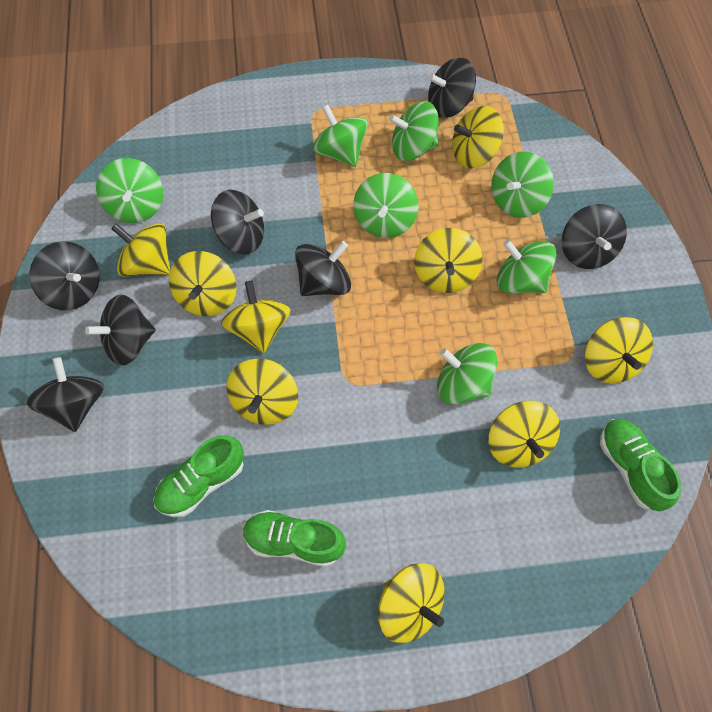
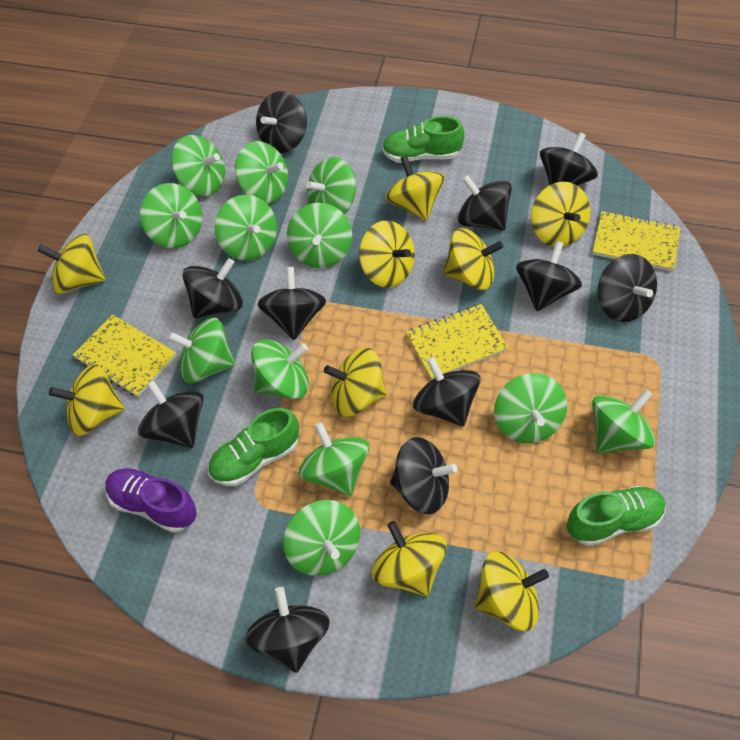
black spinning top: [27,357,104,432] [30,241,100,310] [85,295,156,366] [211,190,264,254] [295,241,351,296] [428,58,476,118] [562,204,627,269] = 7 -> [138,380,204,448] [182,258,243,318] [245,587,330,673] [256,91,307,153] [257,267,326,340] [390,437,458,514] [413,357,480,426] [458,175,512,231] [516,241,582,311] [540,132,598,185] [598,254,657,322] = 11
green spinning top: [96,158,163,223] [312,105,368,167] [353,173,419,238] [389,101,439,161] [437,343,497,404] [491,152,554,218] [497,240,557,293] = 7 -> [140,183,202,248] [168,318,235,383] [171,135,225,196] [215,195,277,261] [235,141,288,204] [251,339,309,399] [283,500,360,576] [287,203,352,268] [299,422,369,496] [306,157,356,214] [494,373,567,443] [592,390,656,453] = 12
purple shoe: none = 0 -> [105,468,197,533] = 1
yellow notebook: none = 0 -> [73,315,177,397] [406,304,509,380] [592,211,681,271] = 3

